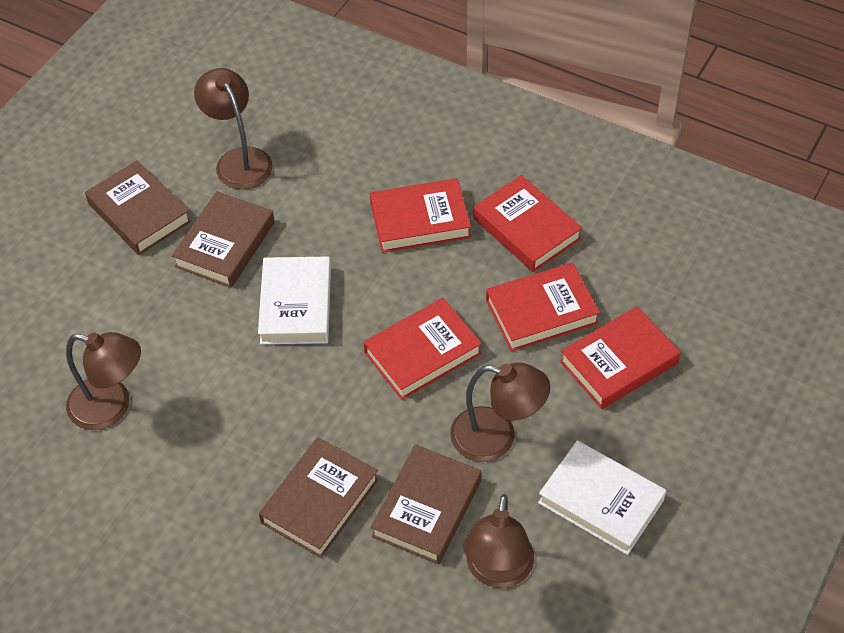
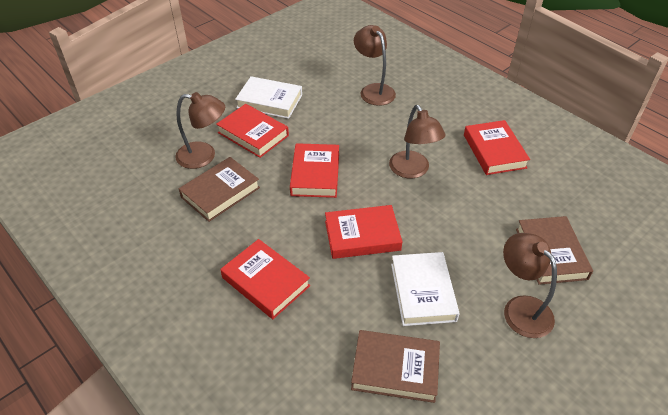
brown book: [85,160,191,255] [172,191,275,288] [259,437,379,558] [371,444,481,565] = 4 -> [179,157,260,222] [351,330,440,403] [516,216,593,285] = 3

